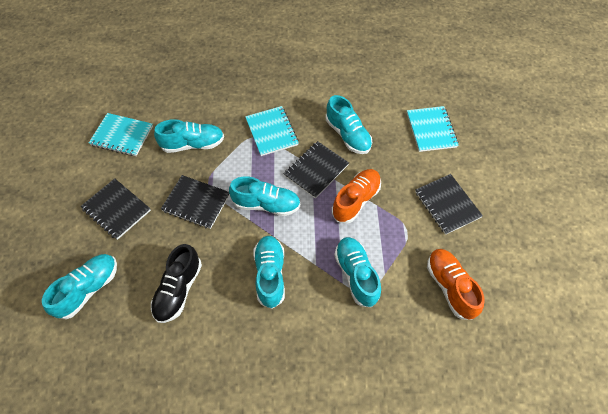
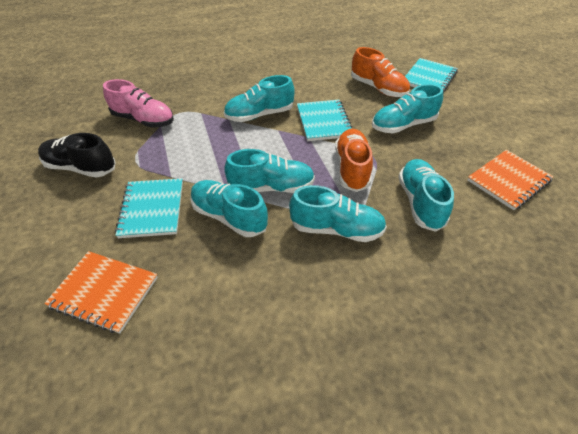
black notebook: [81,178,151,240] [161,175,230,229] [284,141,349,199] [415,174,483,235] = 4 -> none = 0
orange notebook: none = 0 -> [44,251,158,334] [467,150,554,210] = 2
pink shoe: none = 0 -> [103,79,174,128] = 1

